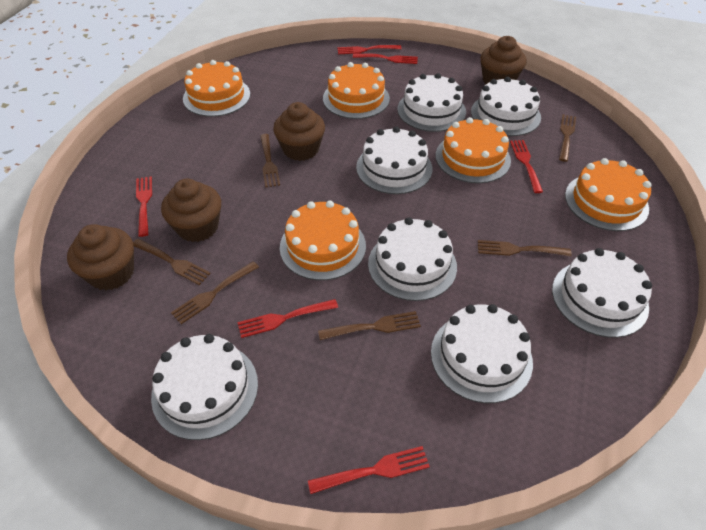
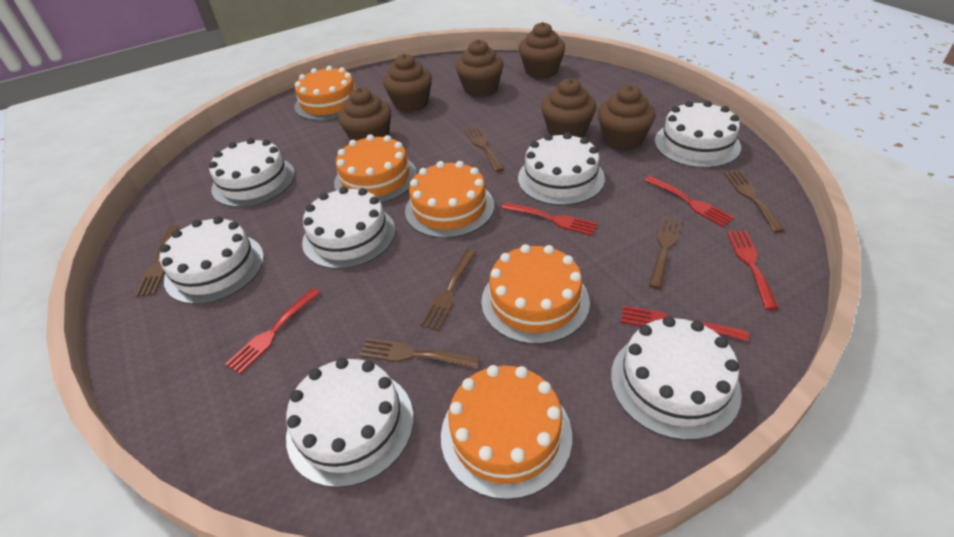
brown cupcake: [67,224,134,290] [161,179,221,242] [273,102,325,161] [481,36,526,84] = 4 -> [338,87,391,141] [383,54,432,112] [456,39,503,97] [519,22,565,79] [541,78,596,138] [598,85,656,151] = 6
red fork: [136,176,152,237] [238,299,338,338] [308,446,430,494] [337,45,401,54] [353,53,418,64] [510,140,543,193] = 6 -> [225,288,320,374] [501,202,598,236] [621,305,749,341] [644,176,734,227] [727,231,779,310] = 5

